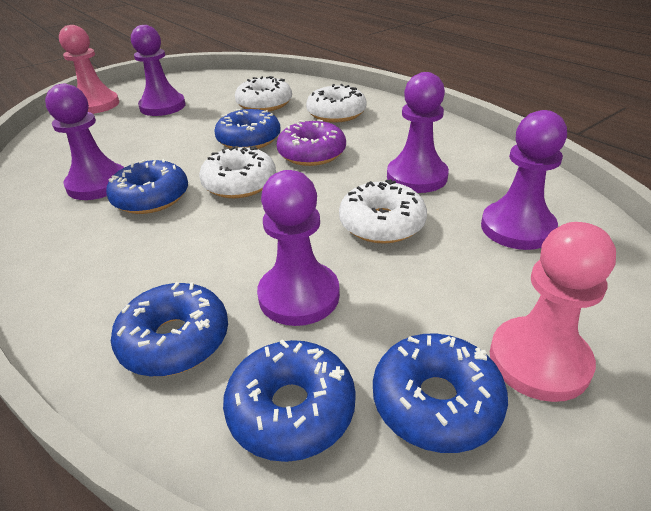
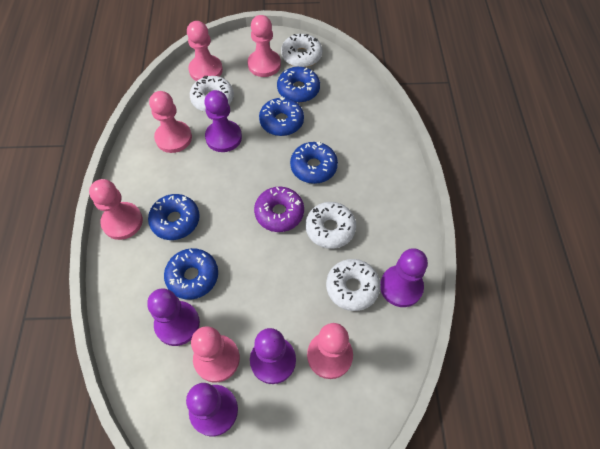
pink pawn: [59,25,119,114] [490,222,616,402] = 2 -> [89,179,143,240] [149,91,192,153] [187,21,223,81] [191,326,240,383] [248,15,281,77] [307,323,353,379] = 6

